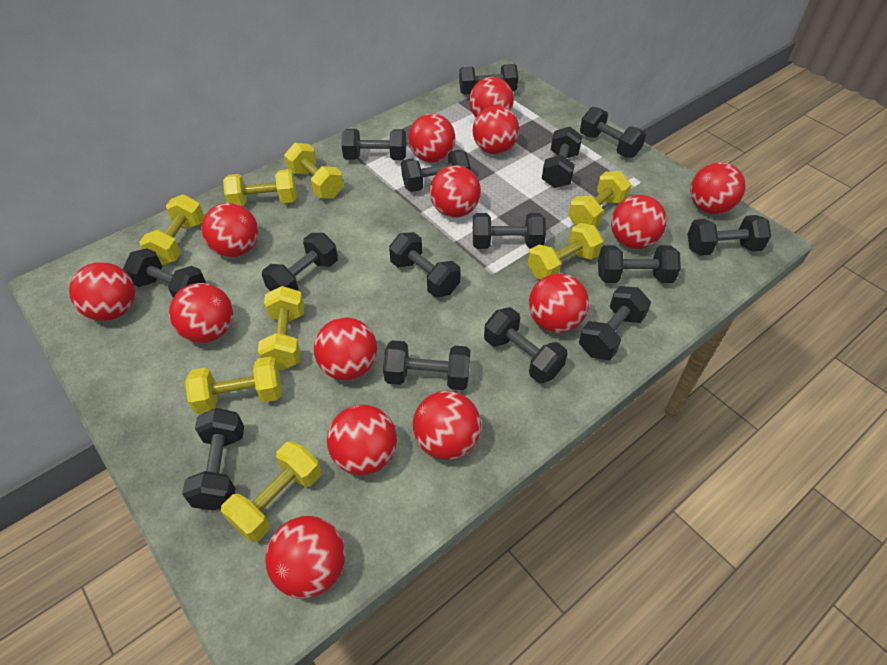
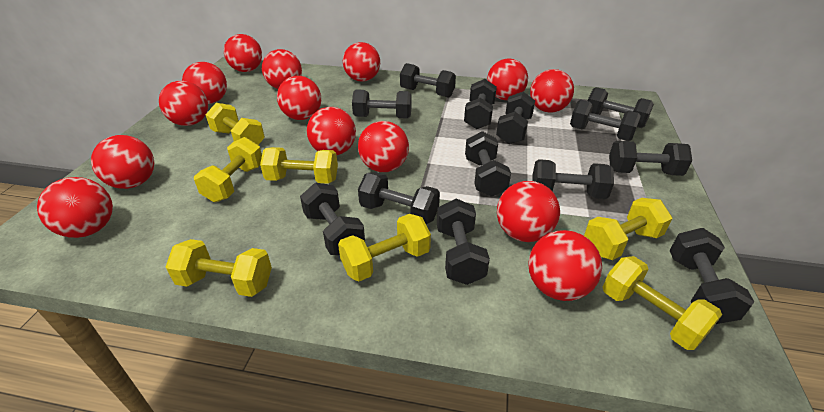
black dumbbell: [123,248,206,298] [182,408,244,511] [262,233,338,291] [341,129,406,160] [383,340,470,390] [389,232,461,298] [401,150,471,192] [459,64,518,95] [473,213,546,249] [484,307,568,383] [542,126,582,188] [579,286,651,360] [580,107,646,158] [598,245,681,283] [687,215,771,256] = 15 -> [300,182,365,255] [352,89,412,119] [358,172,440,224] [400,63,456,98] [437,199,490,285] [464,79,497,129] [465,131,511,197] [496,92,535,144] [532,159,614,199] [570,100,641,141] [588,87,654,128] [609,141,692,176] [670,228,754,324] = 13
yellow dumbbell: [139,194,204,265] [185,356,282,414] [221,441,321,542] [223,169,297,206] [258,286,304,370] [284,143,344,199] [528,223,603,280] [568,171,632,227] = 8 -> [166,239,272,297] [194,137,262,202] [206,103,265,145] [260,147,338,184] [338,214,431,281] [584,198,673,260] [603,256,722,350] = 7

